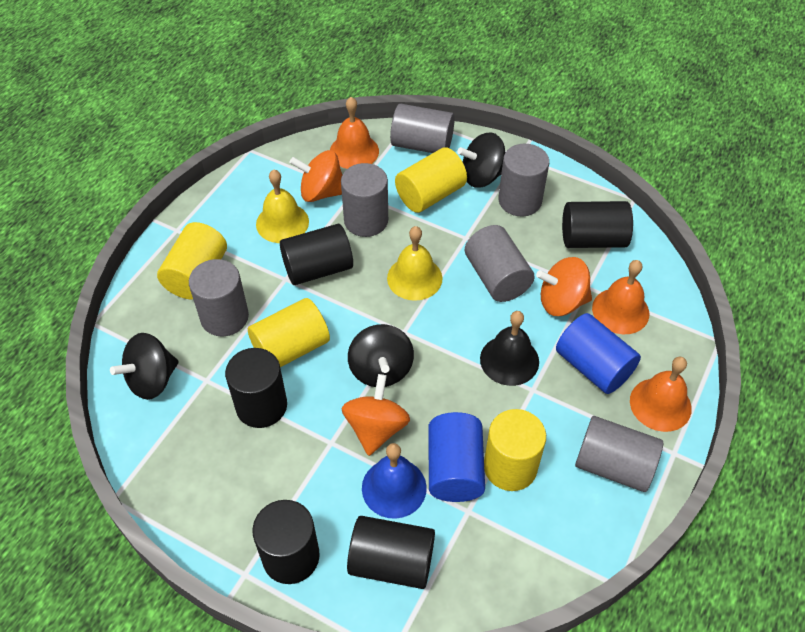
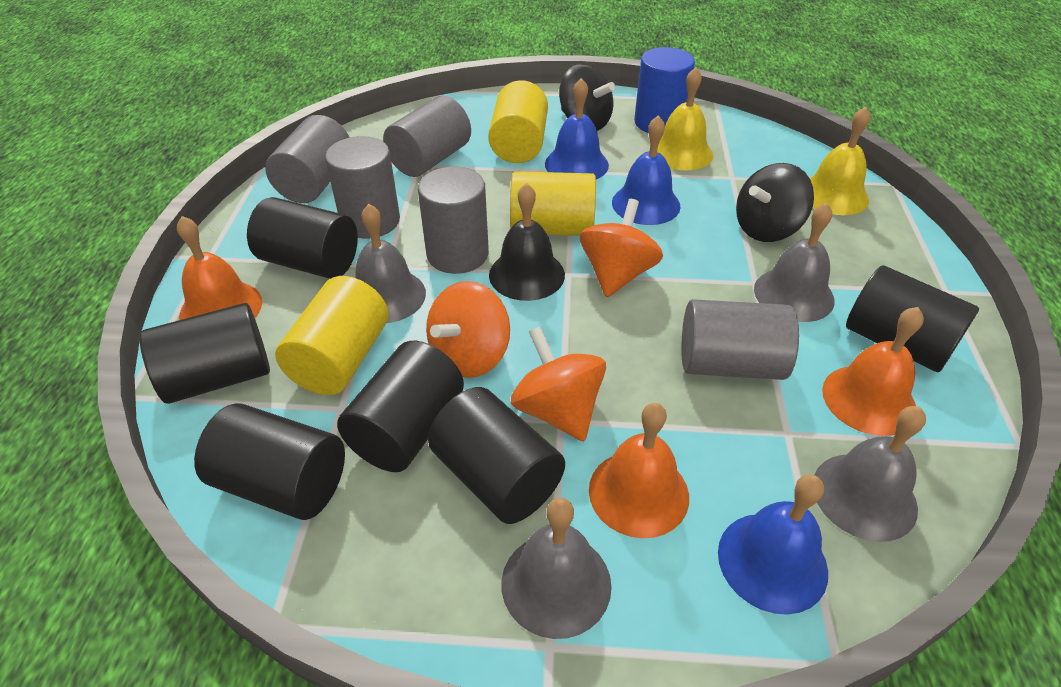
black cylinder: [225,348,287,428] [253,500,320,584] [280,224,353,285] [347,516,435,589] [562,201,633,248] = 5 -> [140,303,270,404] [194,403,345,520] [247,197,358,279] [337,341,464,472] [428,387,565,524] [846,265,979,372] = 6
black spinning top: [110,333,179,400] [348,324,414,387] [457,133,505,188] = 3 -> [559,64,615,131] [736,163,814,242] = 2
blue bell: [362,443,427,519] = 1 -> [545,78,609,180] [612,115,681,225] [718,474,828,615] = 3
blue cylinder: [428,412,485,502] [556,313,641,394] = 2 -> [634,47,695,133] = 1
grey bell: none = 0 -> [356,204,426,323] [501,498,612,639] [754,202,835,322] [814,406,926,542] = 4
grey cylinder: [189,259,249,336] [341,163,388,237] [390,104,455,153] [465,225,535,302] [498,144,549,217] [575,416,663,492] = 6 -> [265,115,350,203] [325,136,400,238] [383,96,471,177] [418,167,489,274] [681,299,799,380] = 5
yellow cylinder: [157,222,227,299] [248,298,330,367] [395,147,467,213] [484,409,546,491] = 4 -> [275,276,389,395] [488,80,548,163] [510,171,596,236] = 3

